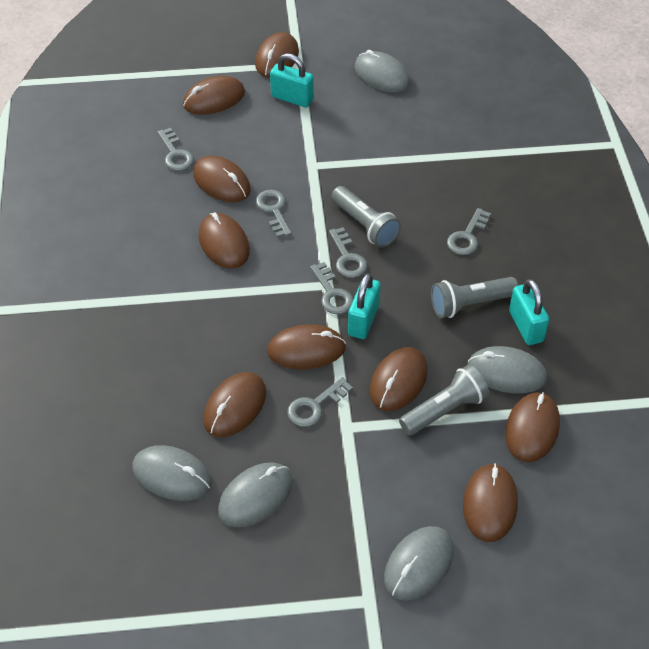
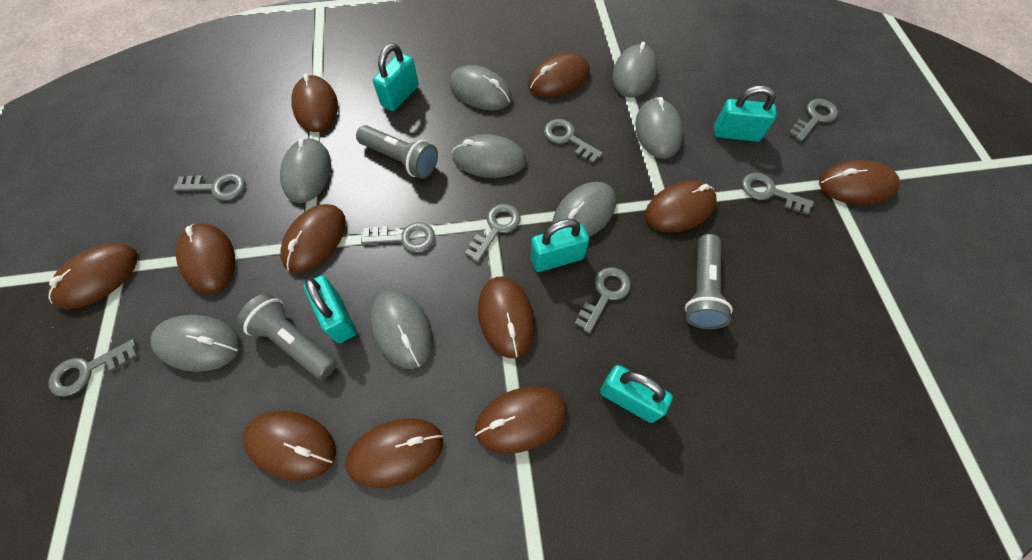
brown mouse: [183,76,245,115] [193,156,251,202] [199,213,250,269] [203,372,266,437] [255,32,299,78] [267,324,346,369] [370,347,427,411] [463,463,518,542] [505,392,560,462] = 9 -> [48,243,138,309] [176,223,235,294] [243,411,336,481] [280,204,346,273] [291,73,338,132] [345,418,443,488] [475,386,567,454] [478,277,535,358] [528,53,590,97] [645,181,717,233] [819,160,900,205] = 11
grey key: [158,128,194,171] [256,189,292,238] [287,377,353,427] [310,262,353,314] [329,227,367,278] [447,208,491,255] = 6 -> [49,339,138,397] [173,173,245,201] [361,222,435,252] [465,204,521,262] [544,119,603,163] [574,267,631,334] [742,173,814,215] [789,99,838,141] = 8
grey mouse: [132,445,212,501] [218,463,293,527] [354,50,410,92] [384,526,454,601] [468,346,547,393] = 5 -> [150,315,241,372] [280,137,331,203] [370,290,433,369] [450,65,512,110] [452,134,526,178] [553,182,616,237] [612,42,657,97] [635,97,683,159] = 8
turquoise padlock: [270,53,314,108] [348,273,381,339] [509,279,549,345] = 3 -> [303,275,357,343] [373,43,419,111] [531,219,589,272] [600,365,673,423] [714,86,777,142] = 5

